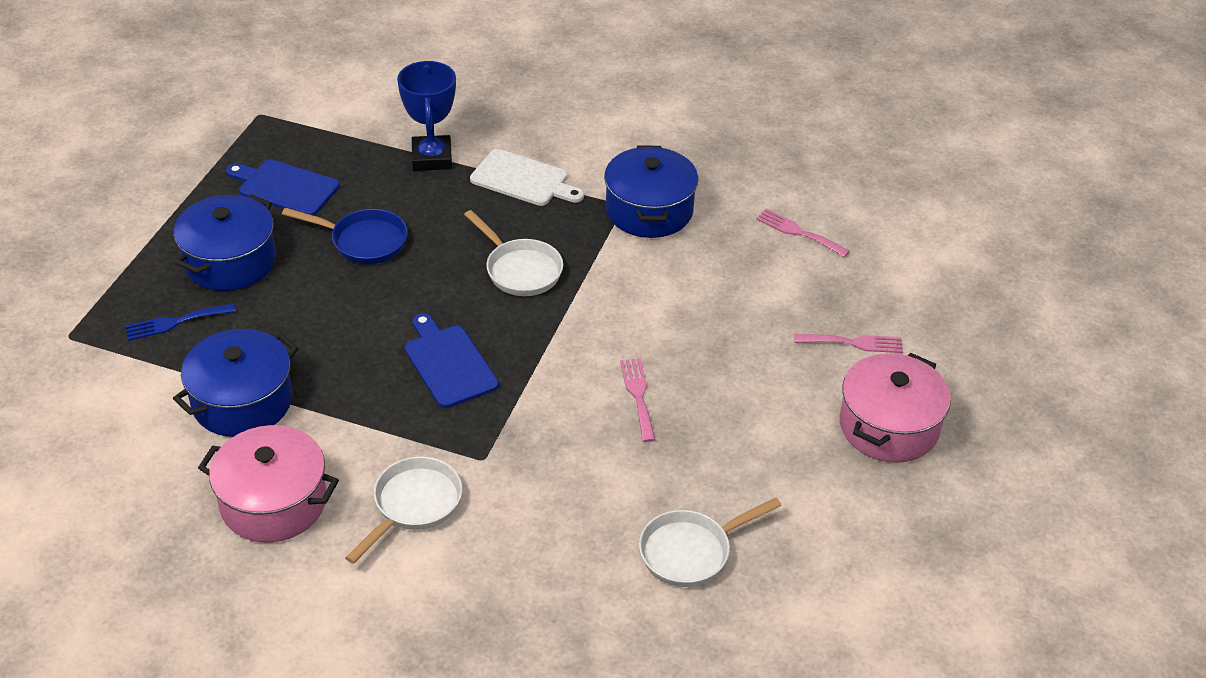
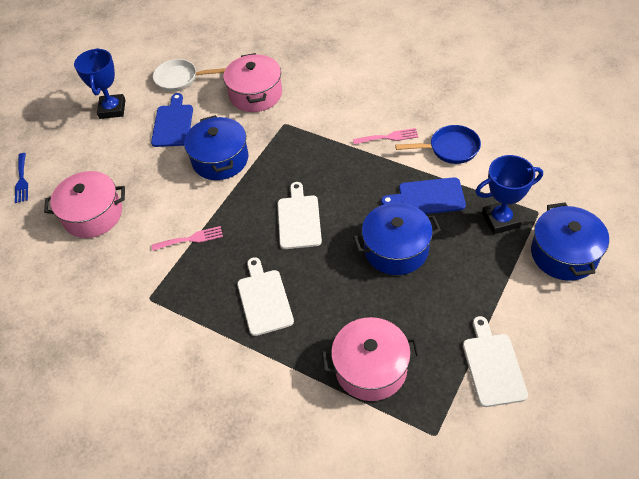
blue trophy: [397,61,456,171] = 1 -> [74,48,126,119] [475,155,543,234] = 2
pink fork: [620,358,656,442] [756,209,850,257] [794,334,903,353] = 3 -> [152,226,223,251] [353,128,418,145] = 2
pink pot: [198,425,339,542] [840,353,951,463] = 2 -> [44,171,125,238] [223,53,282,112] [322,317,421,401] = 3
white cutting board: [470,149,584,206] = 1 -> [237,257,294,336] [278,182,322,249] [463,316,528,407] = 3
white pan: [345,456,462,564] [464,210,563,296] [639,497,782,587] = 3 -> [153,59,226,92] = 1

